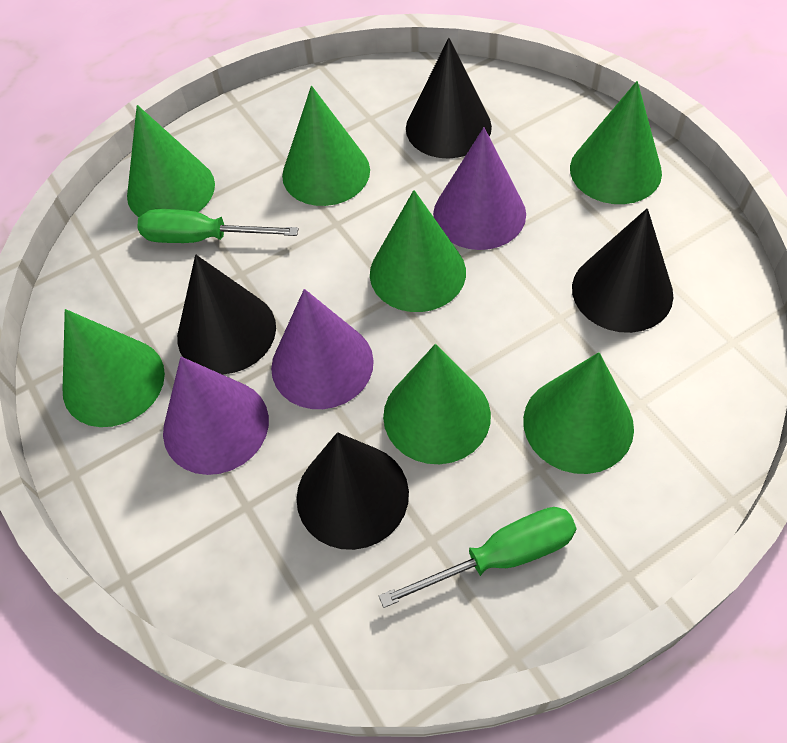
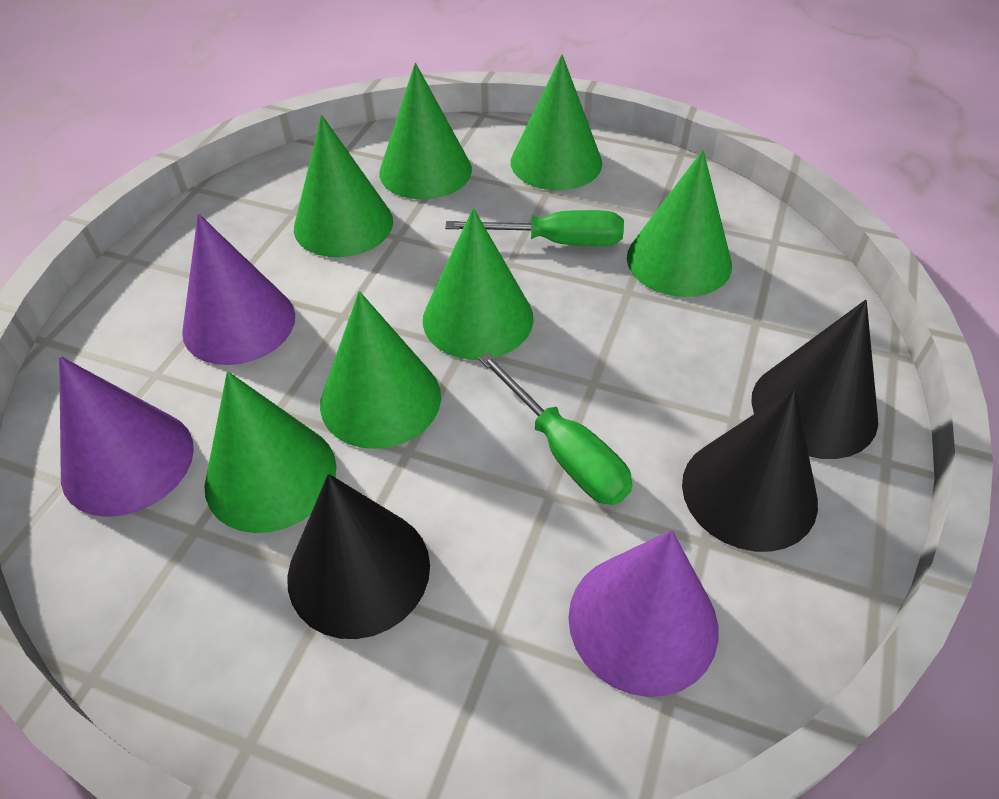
black cone: [177,255,276,374] [296,432,409,550] [406,38,492,159] [572,208,674,333] = 4 -> [287,474,430,639] [682,388,818,552] [751,300,878,459] = 3

